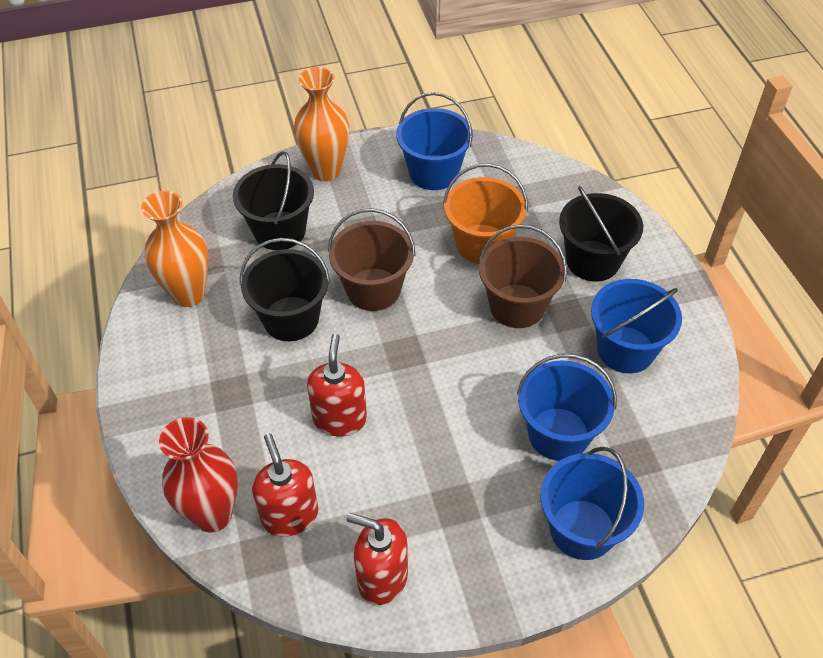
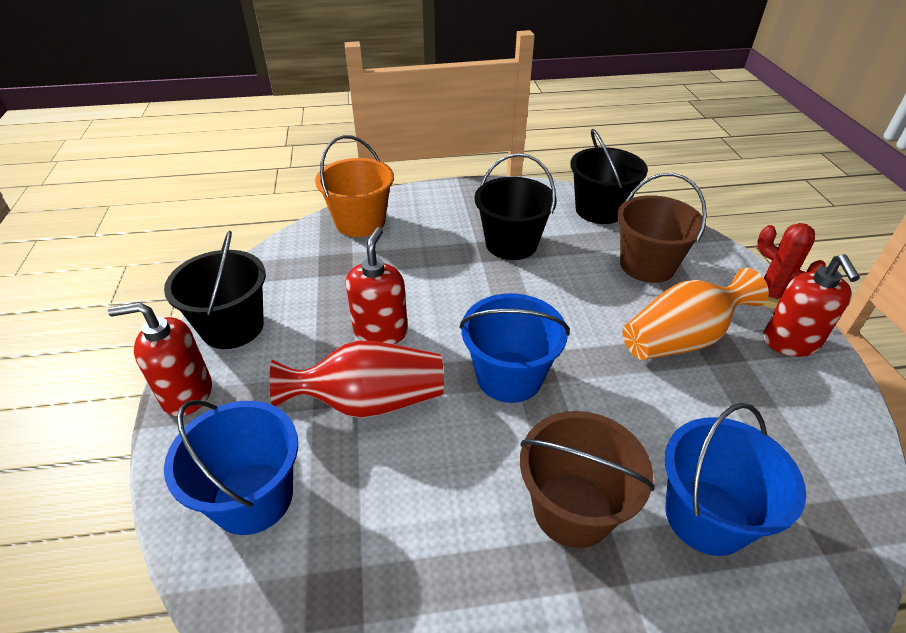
blue bucket: [396,92,473,190] [517,354,617,461] [540,447,644,560] [591,279,682,373] = 4 -> [164,400,298,535] [460,293,570,403] [665,403,806,556] = 3
orange vase: [141,191,209,307] [294,67,349,181] = 2 -> [623,268,769,360] = 1
red cactus: none = 0 -> [757,223,826,309] = 1

